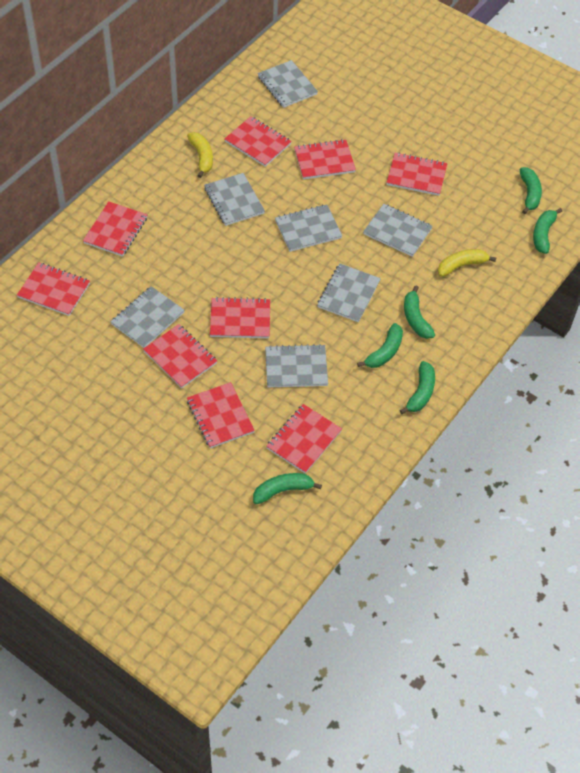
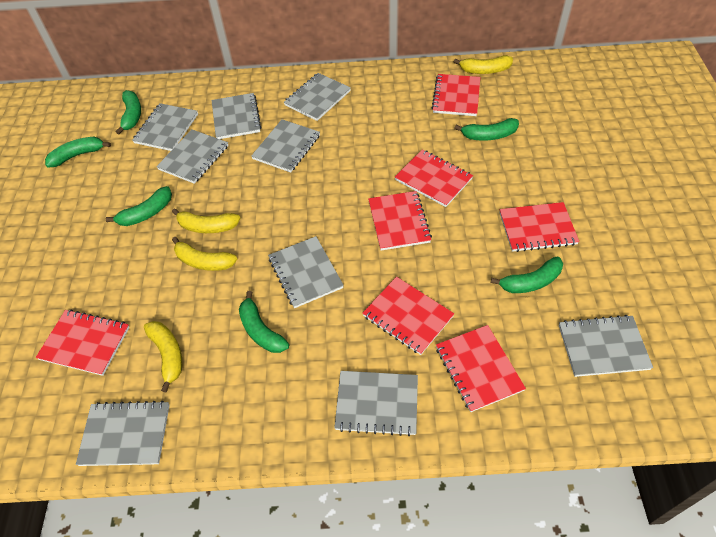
grey notebook: [111,286,185,348] [204,173,265,226] [258,60,318,108] [265,344,328,387] [275,204,342,252] [317,264,381,322] [363,204,433,257] = 7 -> [76,401,170,466] [132,103,198,151] [156,130,228,184] [212,93,261,139] [251,119,320,173] [268,236,344,308] [284,73,351,121] [334,371,418,436] [559,315,653,377] = 9
red notebook: [17,263,90,316] [83,201,147,257] [143,324,217,388] [187,382,255,448] [210,297,270,338] [224,116,292,167] [266,404,342,474] [294,139,356,179] [386,152,448,196] = 9 -> [35,310,130,376] [362,277,454,355] [368,191,432,251] [395,150,473,207] [432,74,480,116] [436,325,526,412] [499,202,579,252] = 7
yellow banana: [187,132,213,178] [438,249,496,277] = 2 -> [144,321,182,392] [172,208,241,233] [172,237,237,271] [454,55,513,74] = 4

